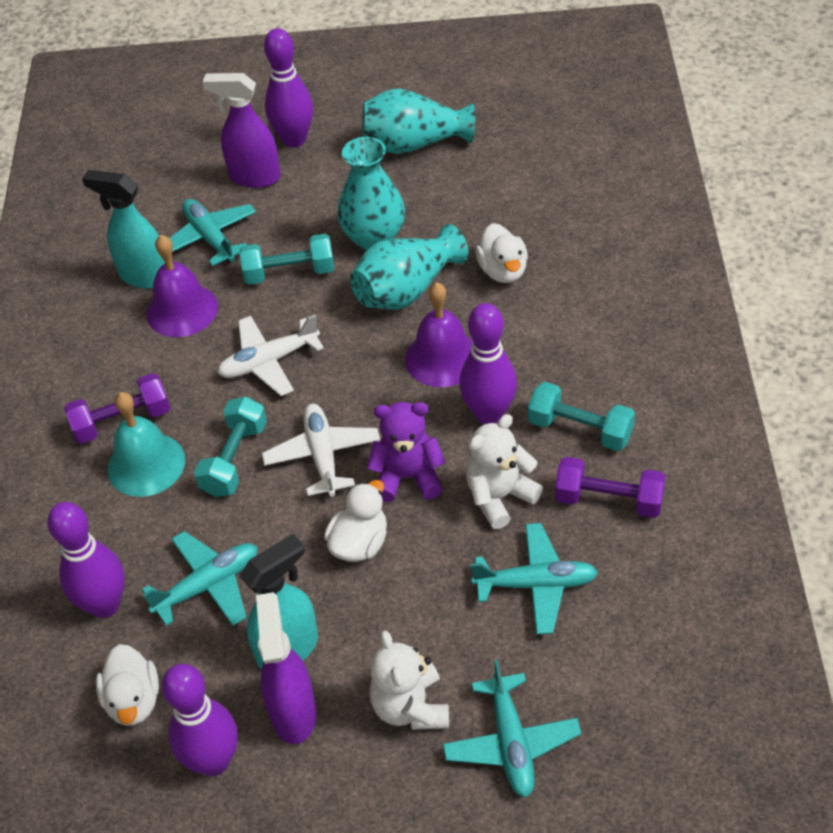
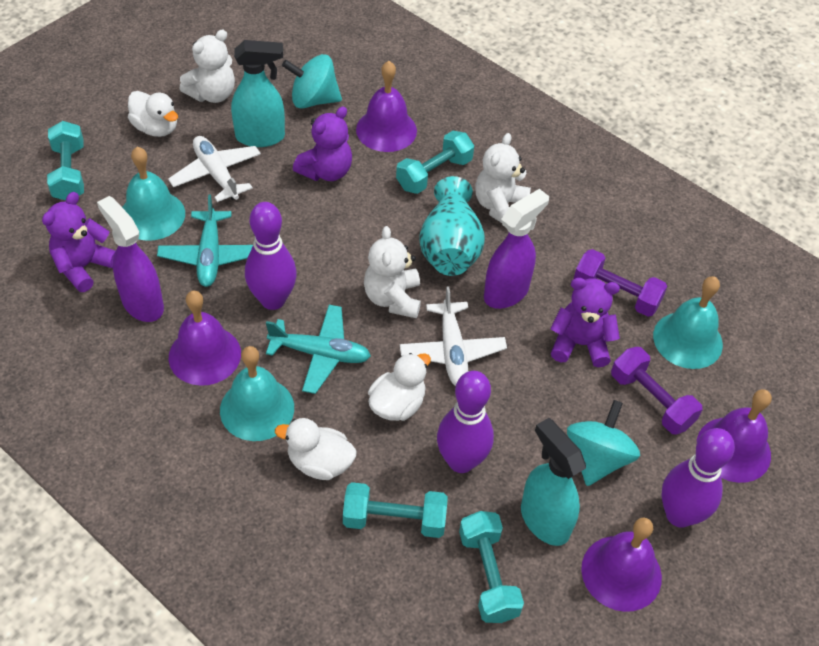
purple bell: [146,235,218,337] [405,282,473,387] = 2 -> [169,291,241,386] [356,61,417,152] [581,518,662,612] [697,389,772,483] = 4
purple bowling pin: [47,502,125,618] [162,664,238,776] [264,28,313,148] [459,303,517,424] = 4 -> [245,202,297,310] [437,371,494,473] [661,428,735,528] = 3
purple teddy bear: [367,402,446,502] = 1 -> [42,192,116,292] [293,106,352,181] [550,278,620,367] = 3
turquoise bell: [107,392,185,497] = 1 -> [122,147,185,241] [220,346,294,441] [653,276,723,369] = 3
turquoise dumbbell: [194,396,267,497] [240,234,335,285] [528,382,635,451] = 3 -> [47,121,84,200] [343,482,448,538] [396,131,474,194] [459,511,524,623] = 4
turquoise plane: [142,531,258,626] [169,199,256,266] [442,659,581,797] [471,523,598,634] = 4 -> [157,194,253,287] [266,305,371,394] = 2
turquoise spinning top: none = 0 -> [282,54,342,109] [567,400,640,486] = 2
turquoise vase: [337,137,405,250] [350,224,469,310] [362,89,475,154] = 3 -> [419,176,485,276] = 1
white teddy bear: [369,630,449,730] [466,414,543,529] = 2 -> [179,30,235,103] [364,226,421,318] [475,133,531,223] = 3

